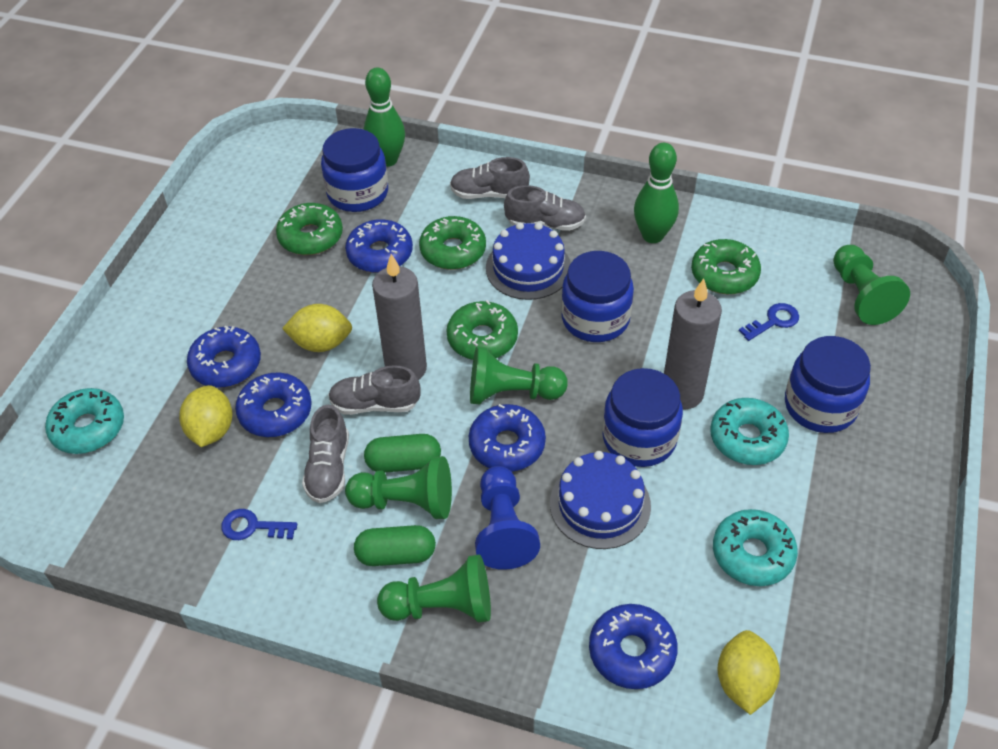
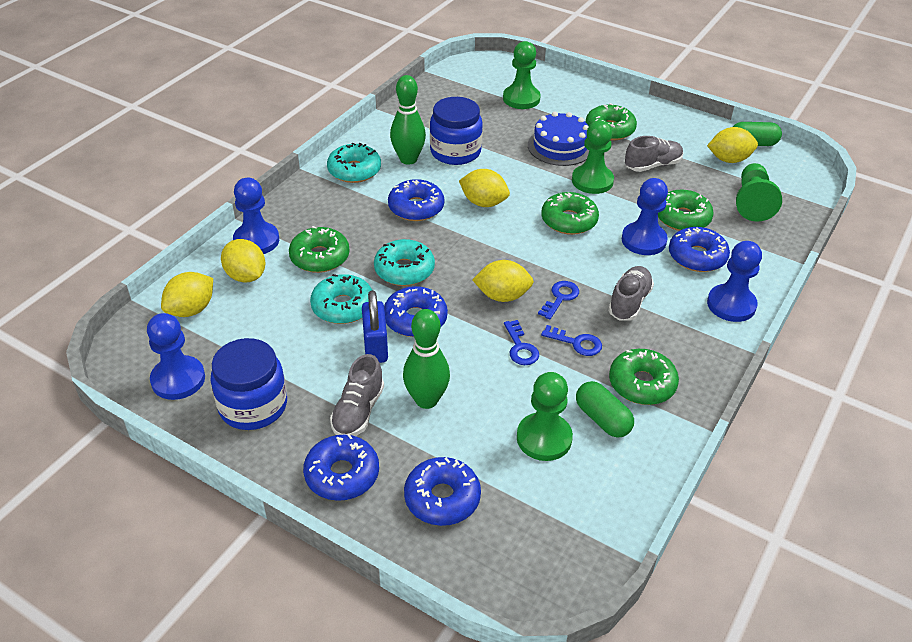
blue cake: [486,222,571,300] [550,451,651,549] = 2 -> [528,112,589,166] = 1
blue jar: [321,128,388,212] [561,251,634,342] [603,368,683,467] [785,336,871,433] = 4 -> [210,338,287,430] [430,97,483,165] = 2
blue key: [221,509,297,540] [739,303,799,341] = 2 -> [504,320,539,365] [538,281,579,319] [541,325,602,356] = 3
blue padlock: none = 0 -> [362,290,388,363] = 1
blue pawn: [475,466,540,570] = 1 -> [147,313,205,400] [233,178,279,254] [622,178,668,255] [707,241,762,322] = 4
green donut: [276,203,343,255] [419,216,486,270] [446,300,518,360] [691,239,761,294] = 4 -> [289,226,349,273] [541,192,599,235] [586,103,637,141] [609,349,679,405] [658,190,714,231] = 5
grey candle: [372,254,427,380] [664,279,722,409] = 2 -> none = 0
grey shoe: [302,405,349,503] [328,365,421,415] [450,157,530,199] [504,185,586,231] = 4 -> [330,354,384,436] [608,266,654,321] [625,136,683,172] = 3
yellow lemon: [179,385,232,447] [282,304,352,352] [717,630,780,715] = 3 -> [161,272,213,317] [221,239,265,283] [459,169,510,207] [472,260,534,302] [707,127,758,163] = 5

